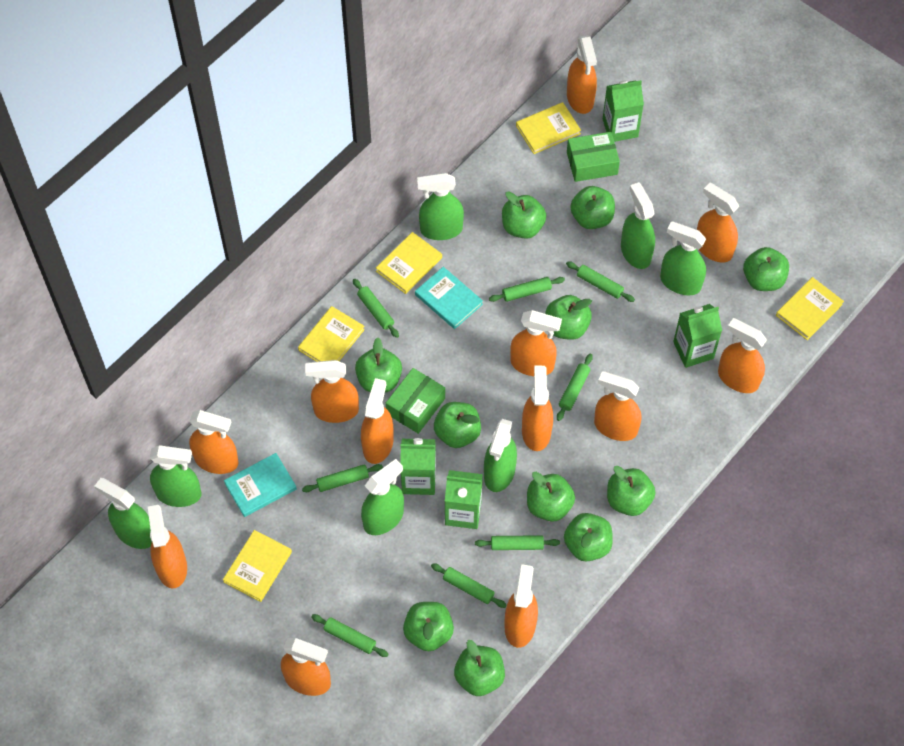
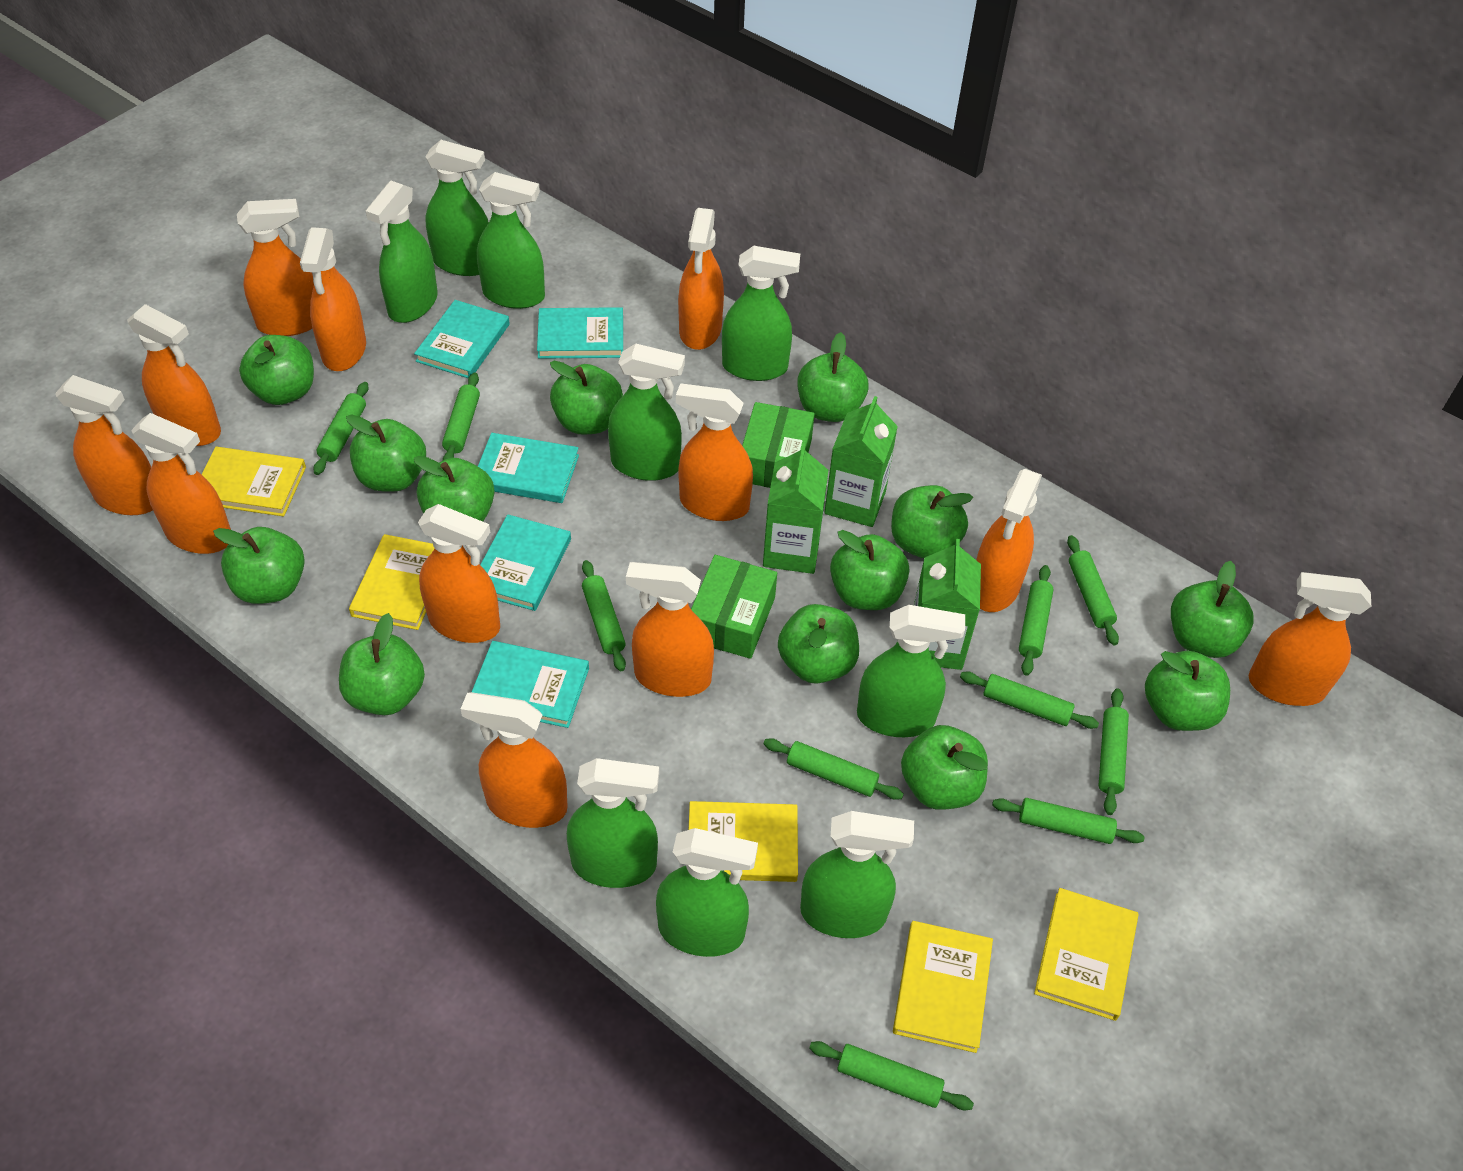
green apple: [355,338,402,392] [403,602,454,651] [434,402,481,448] [454,640,505,696] [502,192,546,239] [527,472,575,522] [545,295,592,340] [564,513,613,562] [570,186,615,229] [607,466,655,516] [743,247,789,291] = 11 -> [213,527,305,604] [239,335,314,405] [339,613,425,715] [346,414,426,492] [414,456,495,521] [550,360,623,434] [778,604,859,684] [798,332,868,422] [830,530,909,610] [891,485,973,558] [901,725,988,810] [1145,651,1230,731] [1171,561,1254,658] = 13
green carton: [401,438,436,495] [445,470,483,529] [603,80,644,142] [673,304,722,368] = 4 -> [763,443,828,574] [824,396,898,527] [914,538,981,670] = 3
green rolling pin: [302,464,383,492] [311,614,389,657] [353,279,399,338] [431,563,507,608] [475,535,560,550] [489,277,565,302] [557,354,593,421] [566,261,635,302] = 8 -> [313,382,369,475] [442,373,480,460] [582,560,626,671] [764,738,904,800] [809,1041,974,1110] [960,671,1099,729] [992,798,1145,844] [1019,565,1054,676] [1067,535,1119,645] [1099,688,1129,815] = 10
green spray bottle: [94,478,152,549] [150,445,201,507] [361,459,404,535] [417,173,464,240] [484,419,517,492] [621,182,655,269] [660,221,706,295] = 7 -> [365,181,438,323] [425,140,489,276] [477,172,545,309] [567,758,659,888] [608,344,685,481] [656,828,758,957] [722,246,800,381] [800,811,914,938] [857,605,965,737] = 9
turquoise book: [224,453,297,517] [415,267,483,329] = 2 -> [414,300,510,378] [472,641,589,728] [478,433,579,503] [480,514,571,611] [537,307,623,359] = 5

